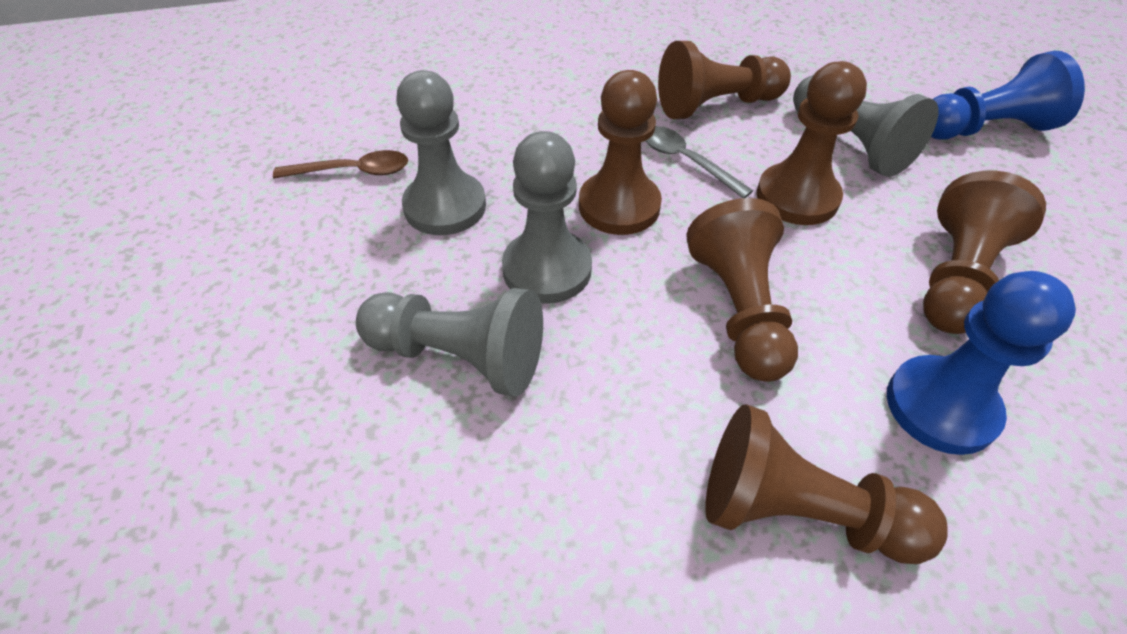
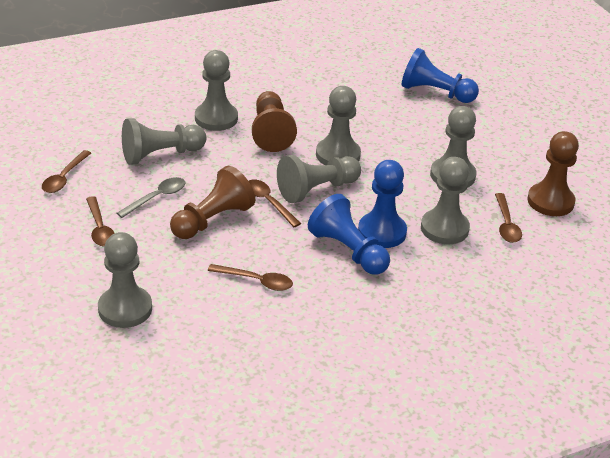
blue pawn: [887,271,1076,455] [931,51,1085,140] = 2 -> [308,194,390,275] [358,160,407,248] [401,48,479,103] = 3
brown pawn: [579,70,662,235] [658,41,791,119] [686,198,798,382] [705,404,948,564] [757,61,867,225] [923,171,1046,334] = 6 -> [170,166,255,239] [252,91,297,152] [527,131,579,216] = 3
brown spoon: [273,150,408,178] = 1 -> [42,150,91,193] [86,196,115,246] [208,264,293,291] [249,180,301,227] [495,193,522,243] = 5
grey pawn: [356,288,543,397] [396,70,486,235] [502,131,592,304] [793,75,938,177] = 4 -> [98,232,152,328] [122,118,206,165] [195,50,238,131] [277,155,361,203] [316,86,361,165] [421,157,470,244] [430,106,476,188] = 7

